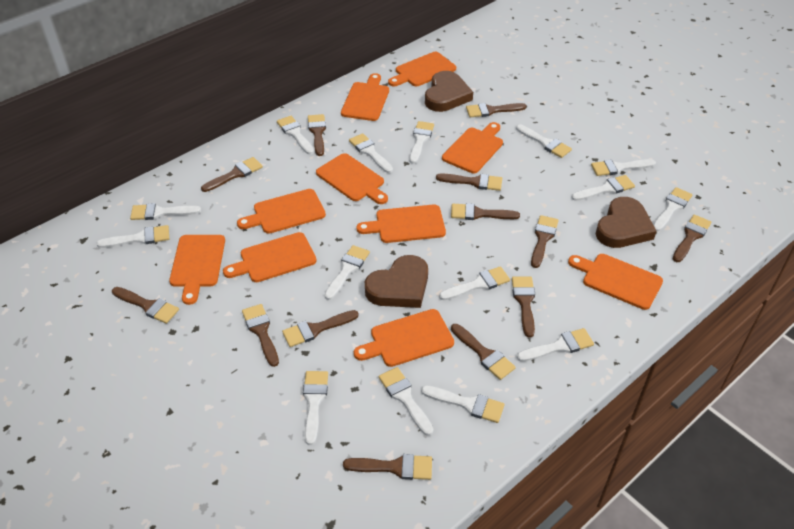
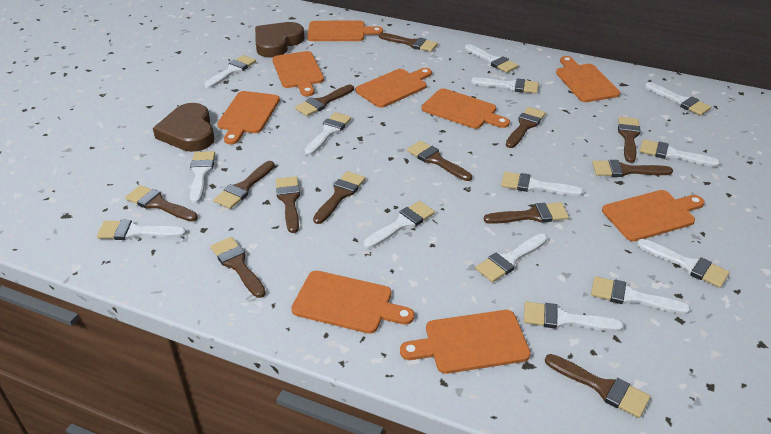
brown heart: [365,255,428,308] [425,71,473,112] [596,197,657,248] = 3 -> [153,103,214,152] [255,22,304,57] = 2
orange cutting board: [169,235,225,305] [223,232,317,282] [237,189,326,234] [316,153,388,204] [341,73,389,121] [354,309,454,367] [357,204,446,243] [388,52,456,86] [442,122,503,173] [568,254,663,310] = 10 -> [217,91,280,144] [272,51,324,96] [291,271,414,334] [307,21,383,41] [355,68,432,108] [400,310,531,374] [422,88,510,129] [556,56,620,102] [602,190,705,241] = 9
white brush: [97,225,169,248] [130,203,201,220] [277,116,314,154] [303,371,328,445] [324,245,370,300] [349,133,393,173] [379,367,433,436] [409,121,434,164] [421,385,505,423] [439,266,510,300] [516,124,572,158] [517,328,594,362] [571,175,635,201] [591,159,656,176] [653,187,692,231] = 15 -> [97,220,186,240] [190,151,215,203] [204,55,256,88] [304,112,351,155] [364,201,435,248] [465,44,518,73] [471,77,539,93] [475,234,547,282] [501,172,583,196] [524,302,624,332] [591,276,690,314] [637,239,730,288] [640,139,720,167] [645,82,711,116] = 14

